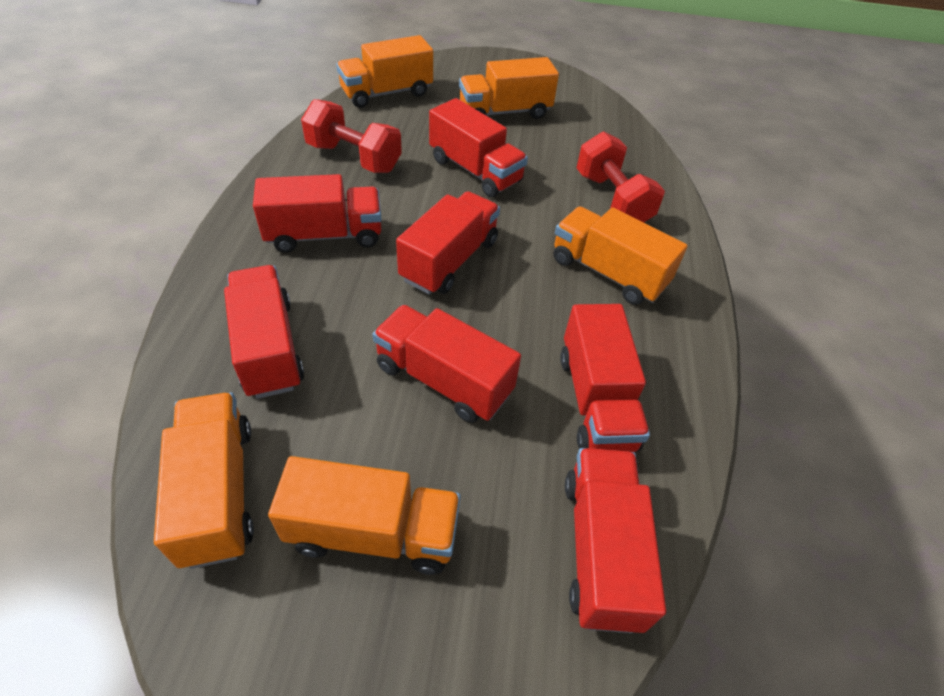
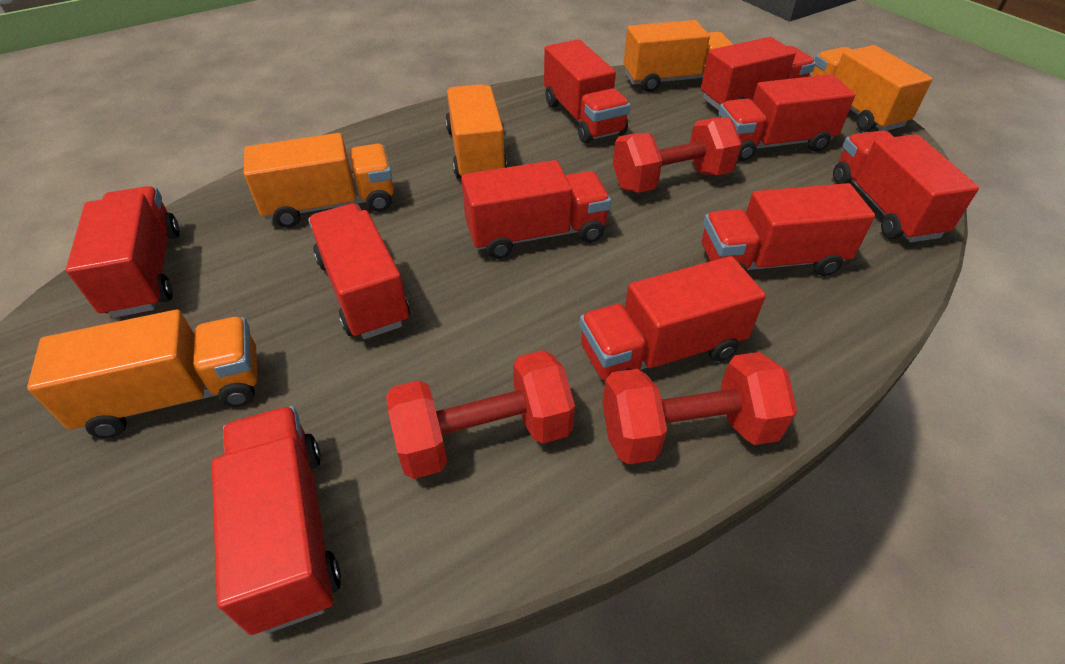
red dumbbell: [301,99,402,173] [577,131,665,222] = 2 -> [386,350,575,479] [602,352,797,465] [613,117,742,193] = 3
red truck: [224,265,304,399] [253,174,382,253] [372,305,521,423] [396,191,500,294] [429,98,528,197] [560,304,650,452] [565,448,666,633] = 7 -> [66,186,180,318] [212,406,341,635] [308,204,410,339] [461,160,611,259] [544,39,630,144] [579,256,766,381] [701,37,816,110] [702,183,875,276] [719,74,855,161] [833,130,979,242] = 10

